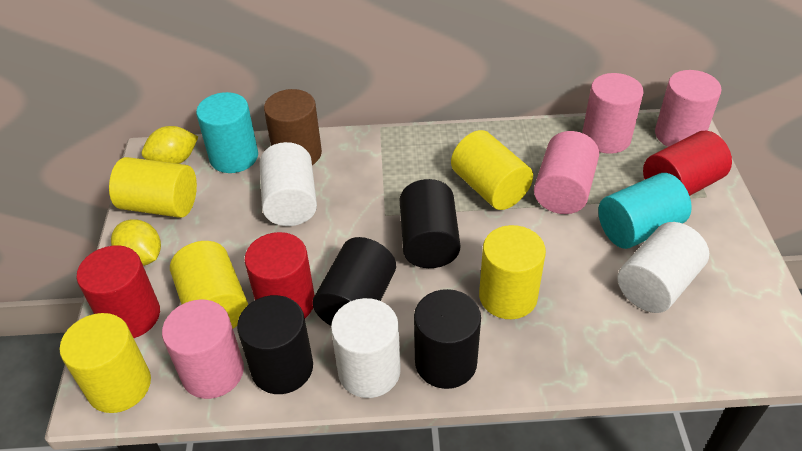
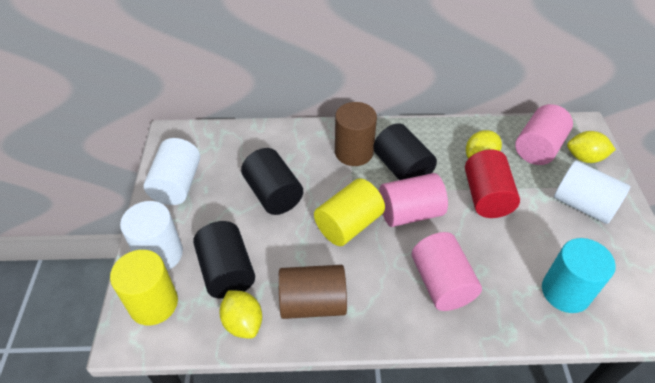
black cylinder: [237,295,313,394] [312,237,396,326] [400,179,460,268] [414,289,481,389] = 4 -> [193,221,255,299] [241,148,303,215] [373,123,437,180] = 3
brown cylinder: [264,89,322,165] = 1 -> [278,265,347,319] [335,102,377,166] = 2
pink cylinder: [162,300,244,399] [534,131,599,214] [582,73,644,154] [655,70,722,147] = 4 -> [379,173,448,227] [412,232,482,311] [515,104,573,165] = 3
red cylinder: [76,245,160,338] [244,232,315,318] [643,131,732,196] = 3 -> [465,150,520,218] = 1
turquoise cylinder: [196,92,258,173] [598,173,692,249] = 2 -> [542,238,616,313] = 1
yellow cylinder: [60,313,151,413] [109,157,197,218] [170,241,248,328] [451,130,533,210] [479,225,546,319] = 5 -> [110,250,178,325] [314,178,385,246] = 2
yellow lemon: [111,219,161,266] [142,126,198,164] = 2 -> [219,290,262,339] [466,130,502,159] [567,131,616,163] = 3

